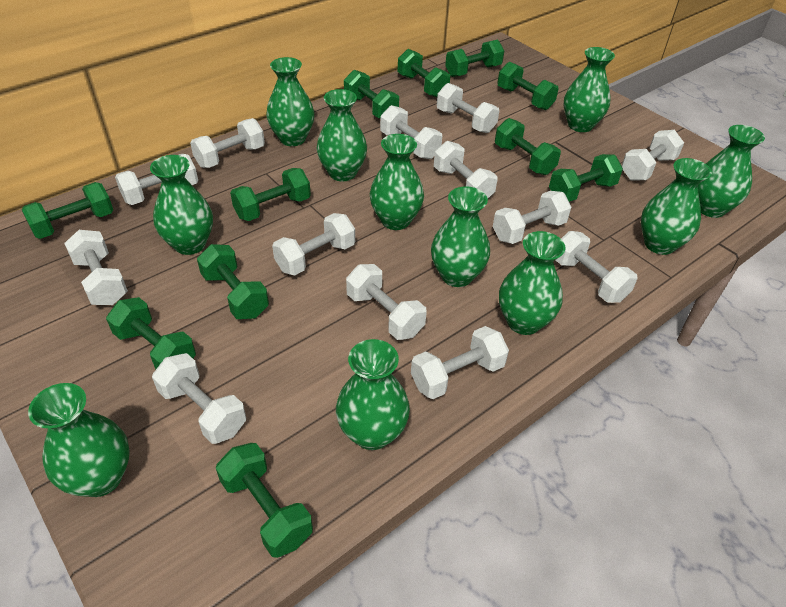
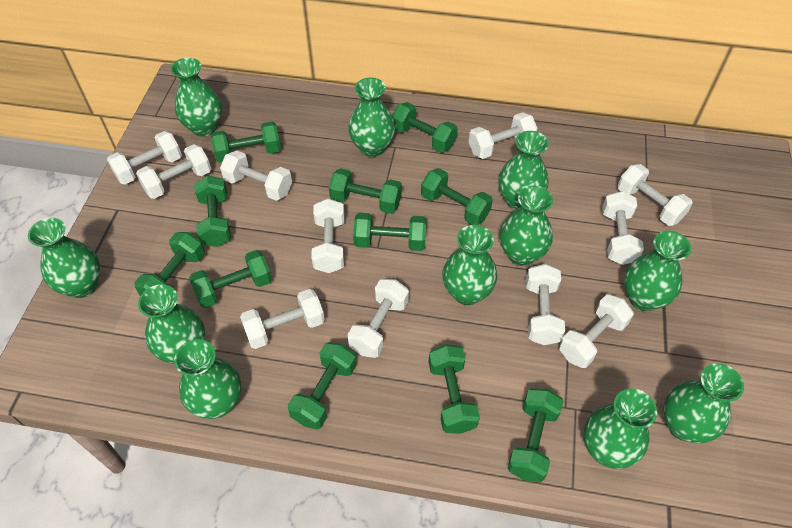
white dumbbell: [64,230,128,305] [115,154,198,205] [152,353,246,444] [190,118,265,168] [272,213,355,275] [346,264,427,340] [380,105,442,159] [411,326,509,399] [434,141,498,198] [437,83,499,133] [493,191,571,244] [556,231,638,303] [622,130,684,180] = 13 -> [107,131,182,184] [136,144,211,199] [220,150,292,201] [240,289,325,349] [311,198,345,273] [347,279,409,358] [469,112,538,159] [526,264,565,345] [559,294,634,368] [602,191,644,265] [618,164,693,226] = 11

